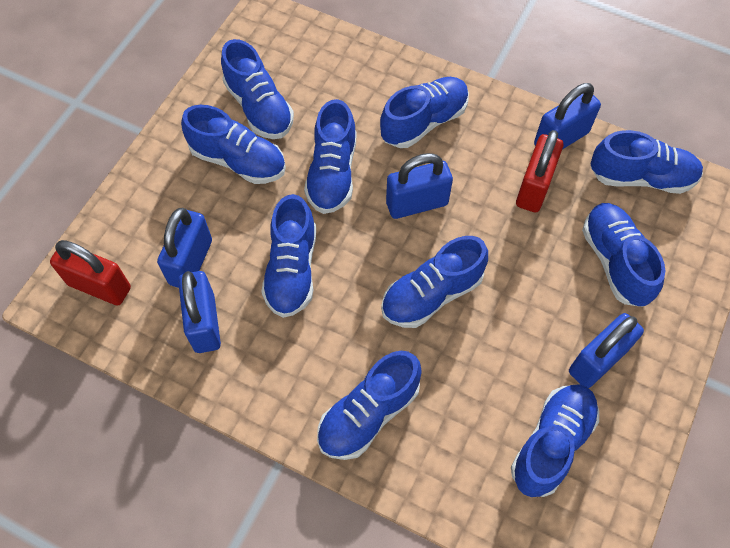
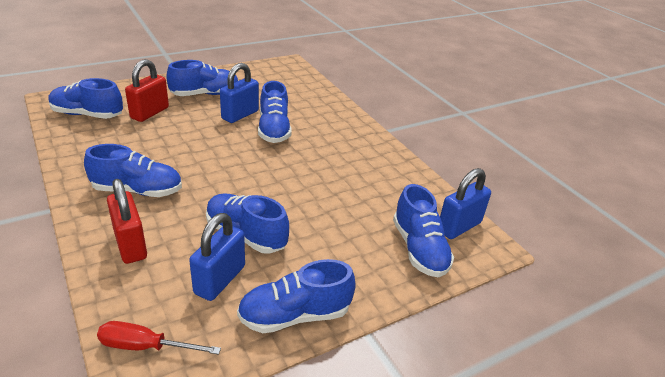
blue padlock: [157,208,212,288] [178,271,221,353] [386,153,453,219] [534,83,601,149] [569,313,644,388] = 5 -> [189,213,245,301] [220,63,259,123] [440,168,491,239] = 3
blue shoe: [181,105,286,184] [221,39,294,139] [261,194,316,318] [304,99,356,214] [317,351,422,460] [380,77,469,148] [381,236,488,328] [511,384,599,497] [582,203,665,307] [591,130,703,194] = 10 -> [48,78,123,119] [84,144,182,197] [166,60,238,96] [206,193,289,254] [237,259,356,333] [258,81,291,143] [393,184,454,278] = 7
red screwdriver: none = 0 -> [97,321,221,355] = 1

